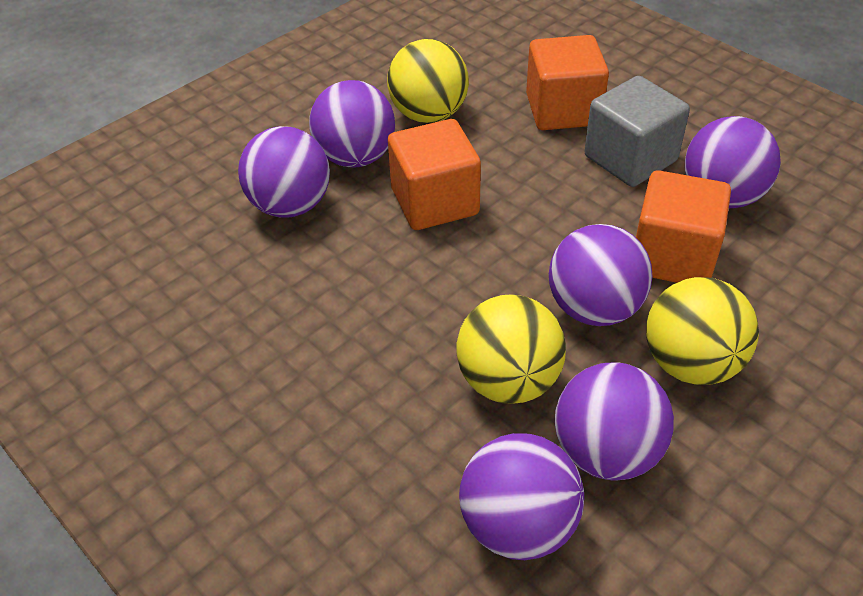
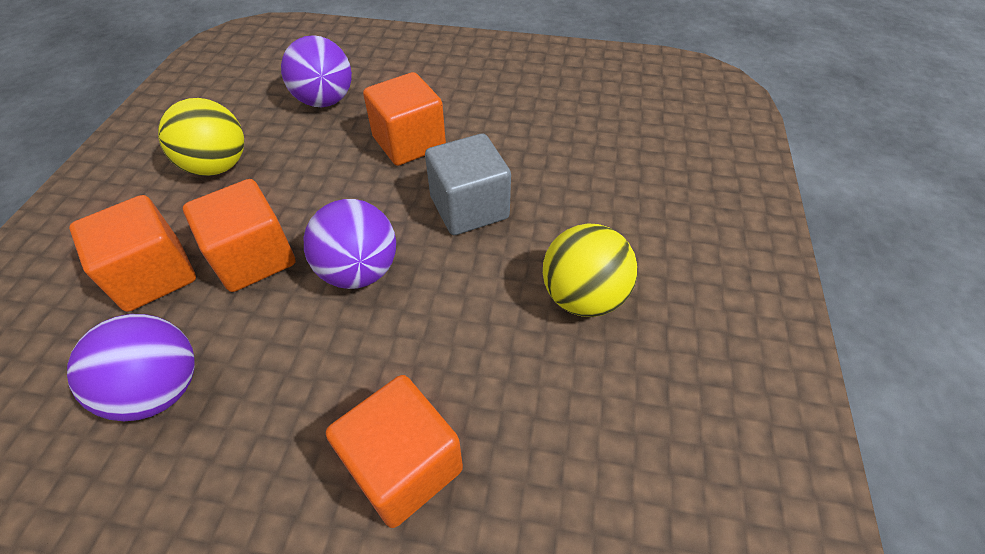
orange cube: [388,119,481,230] [526,35,609,130] [636,170,731,283] = 3 -> [69,195,196,312] [183,179,295,292] [326,375,463,528] [363,72,446,166] = 4
purple ball: [238,126,330,218] [309,80,395,168] [459,433,584,560] [549,224,652,326] [555,362,674,481] [685,116,781,208] = 6 -> [67,314,195,421] [281,35,352,107] [304,199,396,289] = 3
yellow ball: [387,39,469,123] [456,294,566,404] [646,277,759,385] = 3 -> [158,98,244,176] [543,223,637,317] = 2

